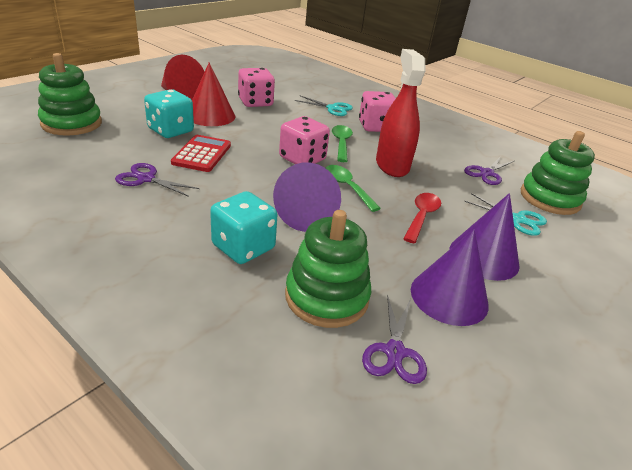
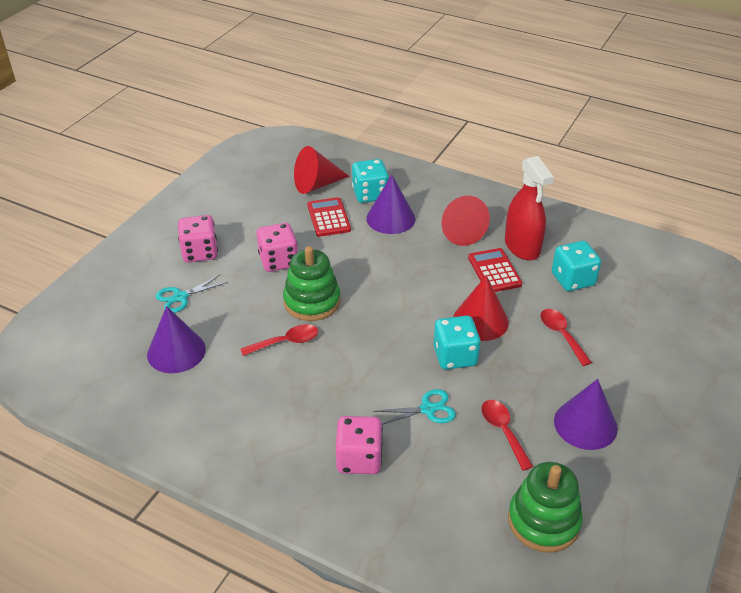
green spoon: [326,165,381,212] [332,125,353,162] = 2 -> none = 0
green stacking toy: [38,53,102,136] [285,210,371,328] [521,131,595,215] = 3 -> [283,246,340,321] [508,462,583,553] = 2
purple scissors: [115,163,199,197] [362,294,427,384] [464,156,514,185] = 3 -> none = 0
red calculator: [171,135,231,172] = 1 -> [307,197,351,237] [468,248,522,292] = 2
red cone: [161,55,204,100] [192,63,235,126] = 2 -> [294,146,349,194] [441,195,490,246] [453,275,509,341] = 3
red spoon: [403,193,441,243] = 1 -> [240,324,318,356] [481,400,533,471] [540,309,592,366] = 3
turquoise dice: [144,89,194,138] [210,191,277,264] = 2 -> [352,159,389,203] [433,315,481,370] [552,241,601,291] = 3

